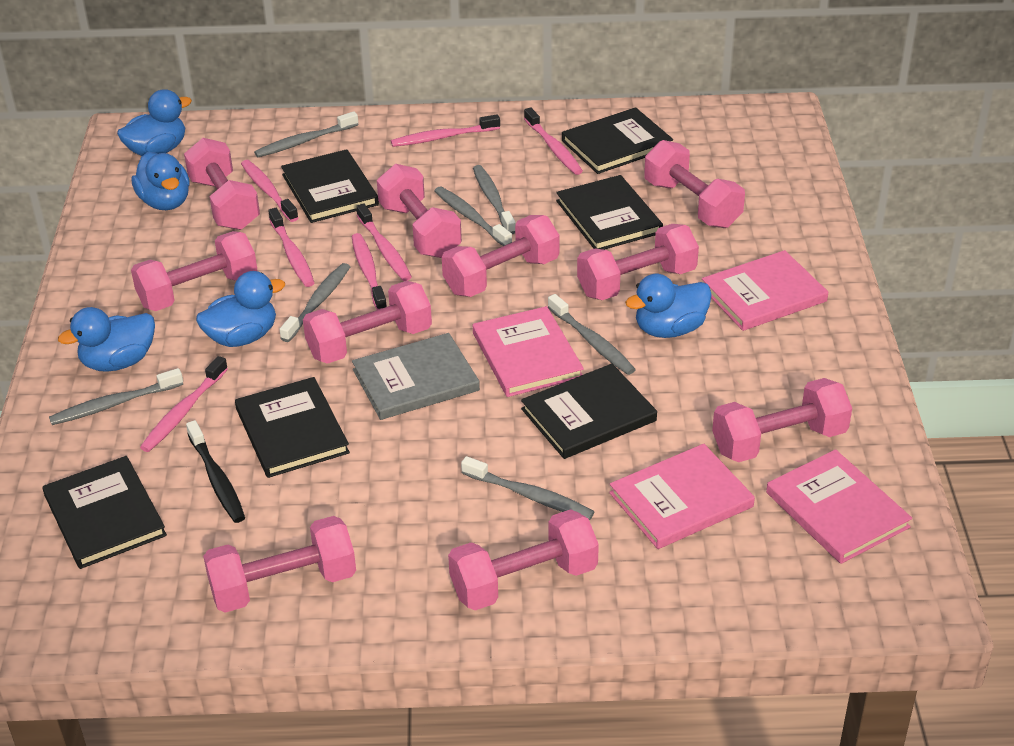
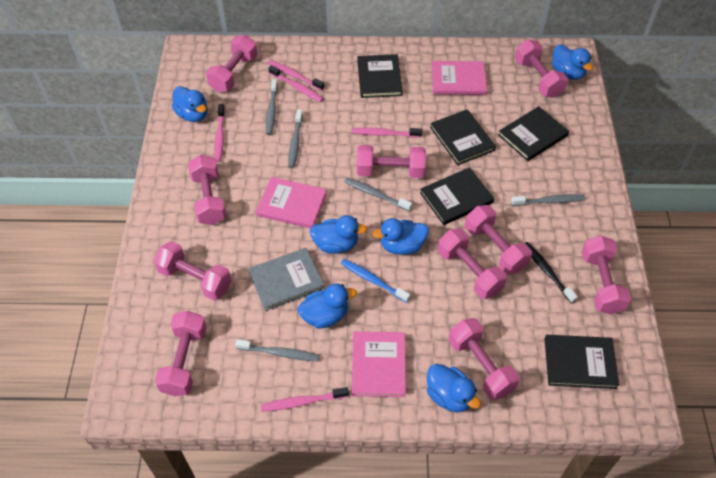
black book: [42,456,167,569] [235,377,350,478] [281,149,379,223] [521,364,657,459] [556,175,663,250] [562,107,673,174] = 6 -> [357,54,403,98] [420,167,494,225] [430,109,496,165] [498,106,569,161] [544,335,619,389] = 5
blue duck: [58,307,155,372] [117,89,192,156] [132,152,190,210] [196,271,285,347] [625,274,712,338] = 5 -> [171,86,208,122] [298,284,357,329] [310,215,367,254] [372,218,429,255] [427,364,481,412] [552,44,593,80] = 6
blue toothbrush: none = 0 -> [341,259,410,303] = 1
grey toothbrush: [49,368,183,425] [254,111,359,157] [279,263,350,342] [435,187,512,246] [461,456,595,520] [473,165,516,234] [548,294,636,375] = 7 -> [235,339,320,362] [266,79,278,135] [288,110,303,168] [344,178,412,211] [511,194,586,206] = 5
pink book: [473,306,584,397] [609,444,755,549] [702,250,828,331] [766,449,912,564] = 4 -> [256,177,327,228] [352,331,406,397] [432,61,487,95] = 3
pink toothbrush: [140,356,228,452] [241,160,299,222] [268,208,314,287] [352,233,387,310] [356,203,412,281] [391,114,500,147] [524,107,583,175] = 7 -> [214,104,225,162] [261,387,349,412] [268,60,324,91] [268,65,324,102] [352,128,422,138] = 5

